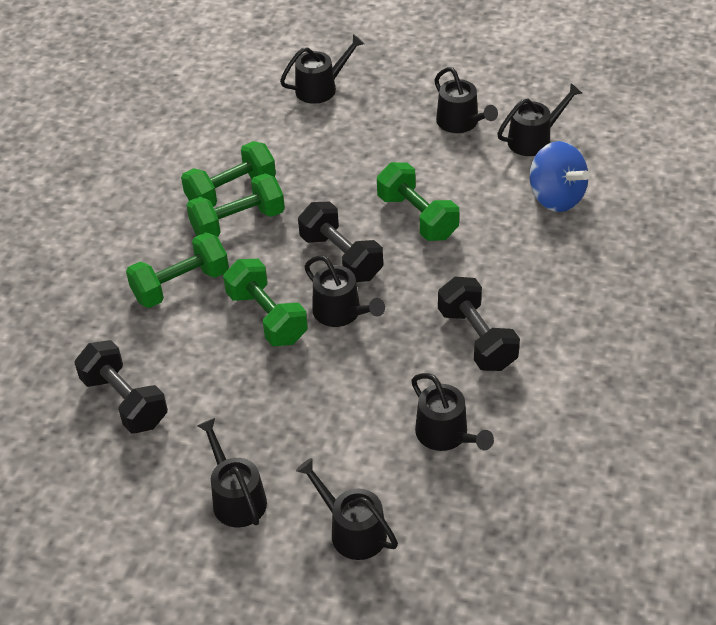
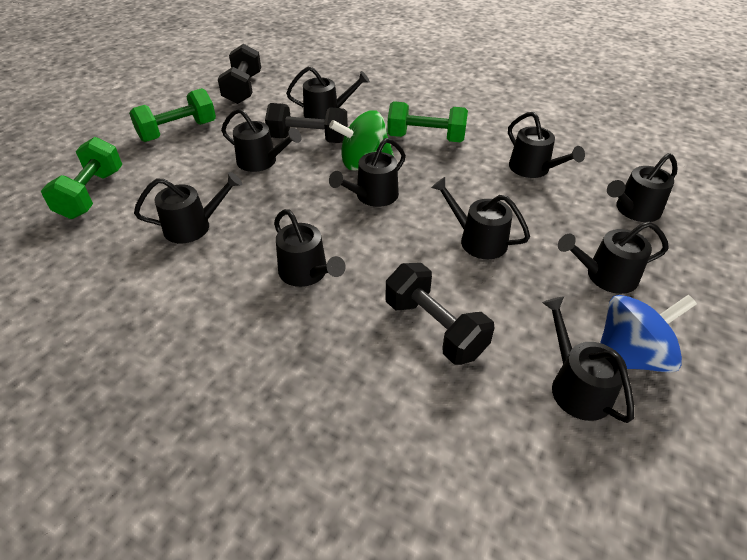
black watering can: [197,418,267,528] [280,34,365,104] [296,458,398,560] [304,255,385,327] [411,373,494,451] [434,67,498,133] [497,83,582,156] = 7 -> [134,172,242,243] [221,108,302,172] [274,209,346,287] [286,67,370,119] [329,138,406,207] [431,177,530,259] [508,112,585,178] [542,296,634,423] [558,221,669,294] [607,153,678,222] = 10
green dumbbell: [126,232,229,308] [181,141,276,207] [186,173,285,237] [223,259,308,346] [377,162,459,241] = 5 -> [41,137,122,219] [129,88,216,142] [387,101,468,142] = 3
green spinning top: none = 0 -> [329,111,394,171] = 1

